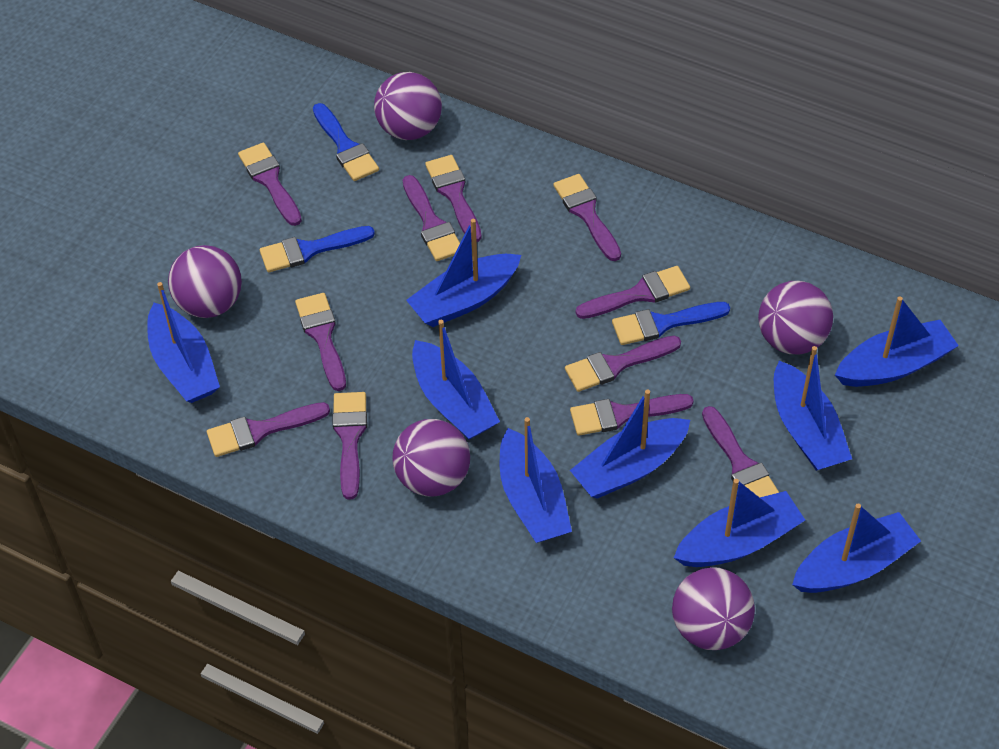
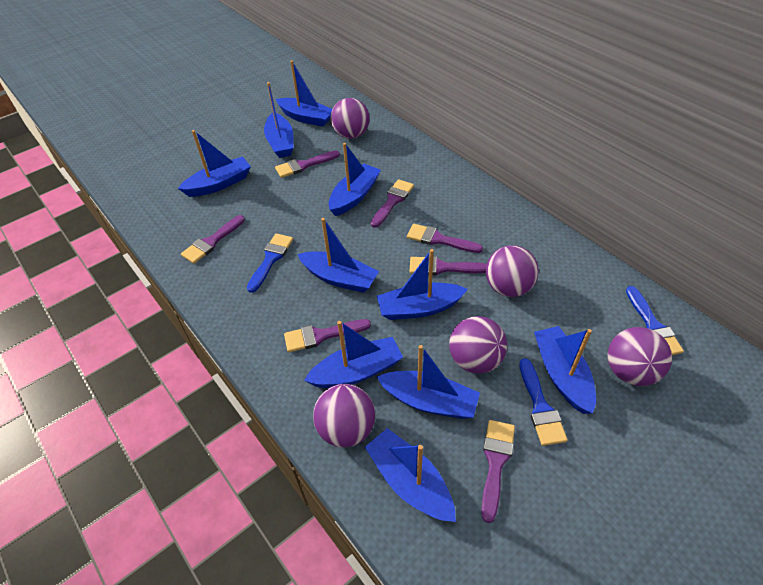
blue boat: [147,282,220,403] [406,219,521,327] [412,320,500,440] [500,417,572,543] [570,389,690,499] [674,479,805,567] [774,346,852,471] [792,504,921,593] [835,296,959,387] = 9 -> [178,130,251,197] [264,82,294,158] [276,61,332,127] [298,218,379,293] [304,321,403,388] [329,143,381,216] [365,428,456,522] [377,249,468,320] [377,345,480,419] [534,326,596,414] = 10
purple brush: [207,402,330,457] [238,142,302,226] [295,293,346,391] [333,392,367,500] [403,175,460,261] [425,155,482,242] [553,174,621,261] [565,336,681,392] [570,394,694,436] [576,266,690,319] [702,406,779,497] = 11 -> [181,215,245,264] [275,151,340,178] [284,319,371,352] [371,179,414,228] [407,224,483,253] [410,256,487,275] [481,420,515,523] = 7

